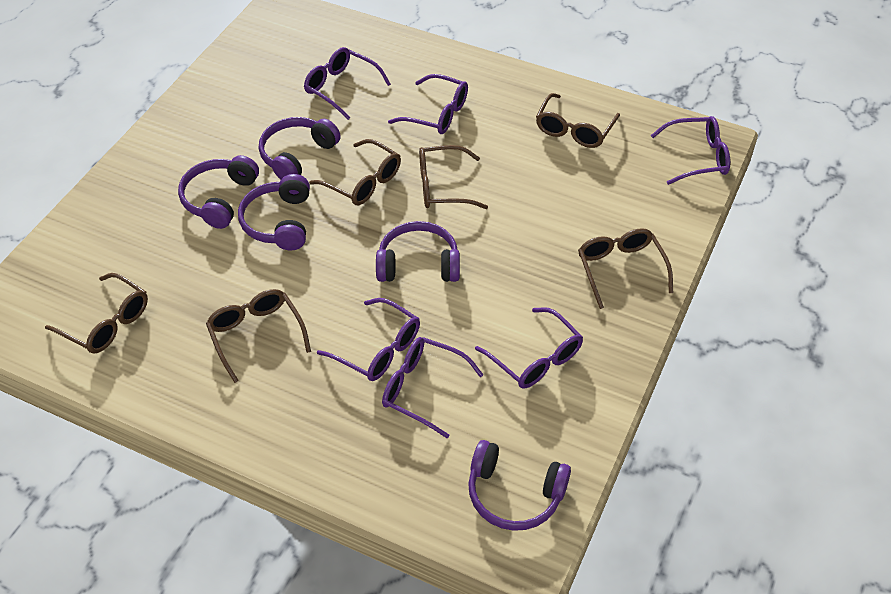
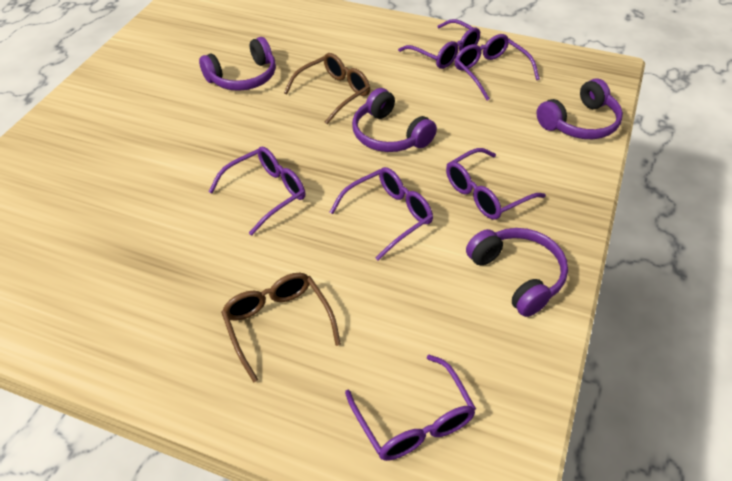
brown glasses: [45,273,148,354] [206,289,311,383] [309,139,401,205] [419,145,488,209] [536,93,620,148] [578,228,673,309] = 6 -> [221,273,341,383] [284,53,370,124] = 2
purple headphones: [178,155,259,229] [238,174,310,251] [259,117,341,180] [376,221,460,282] [468,440,571,531] = 5 -> [199,37,276,91] [352,88,437,152] [466,228,568,317] [537,78,623,139] = 4

